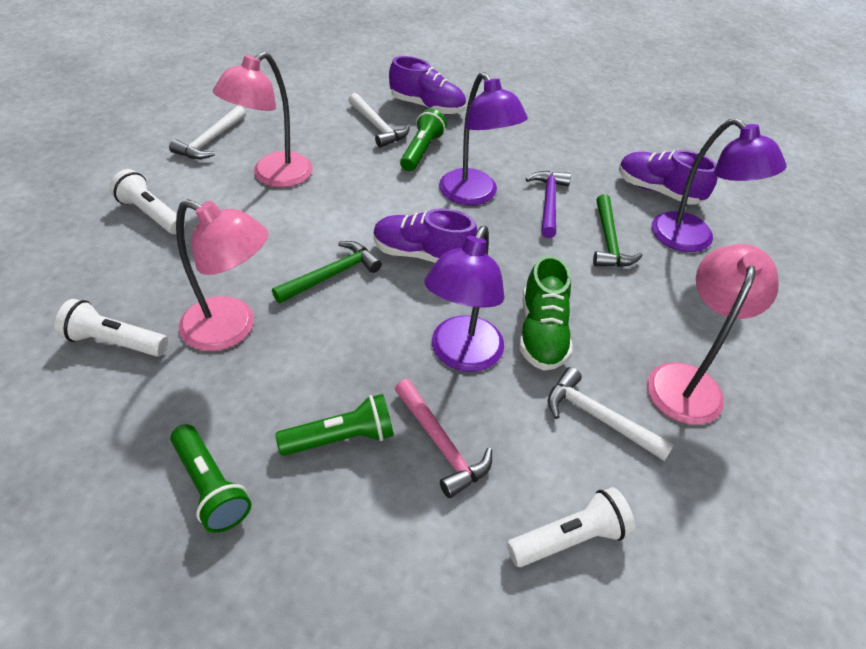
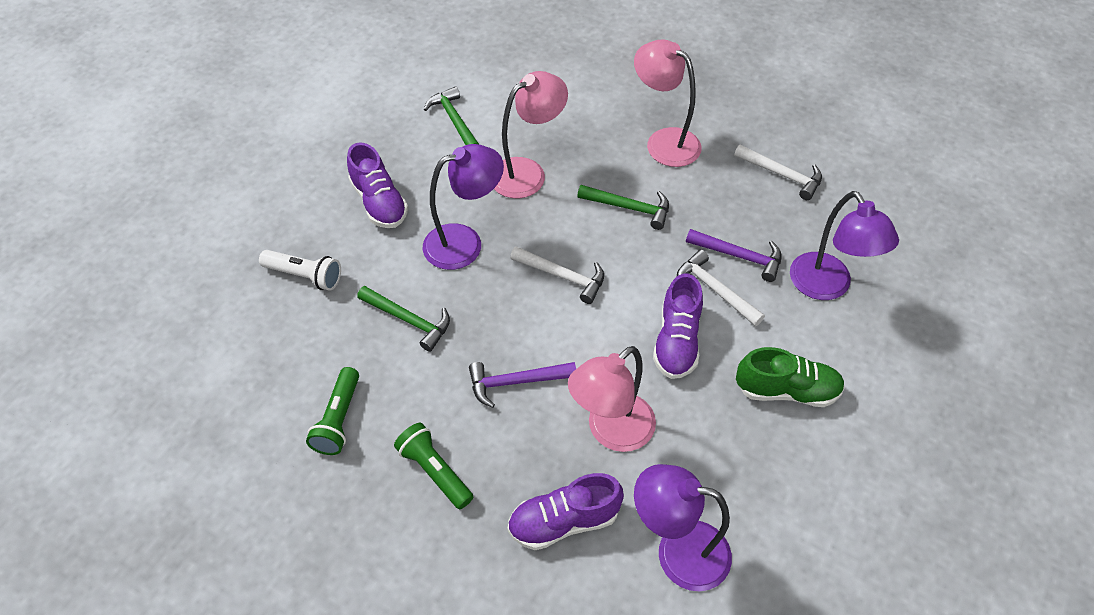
green flashlight: [170,424,251,533] [275,394,394,456] [400,109,447,171] = 3 -> [306,367,359,455] [394,423,473,509] = 2
green hammer: [272,241,382,303] [593,194,643,267] = 2 -> [357,286,450,352] [424,86,479,145] [577,185,669,230] = 3
pink hammer: [395,379,492,498] = 1 -> none = 0
purple hammer: [526,171,571,238] = 1 -> [469,362,576,408] [686,229,782,282] = 2
white flashlight: [55,299,168,357] [109,169,185,234] [507,487,635,567] = 3 -> [259,250,341,291] = 1

